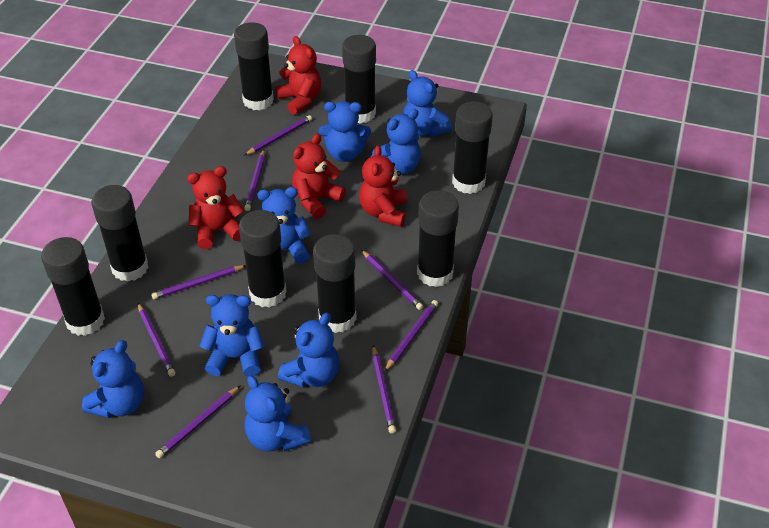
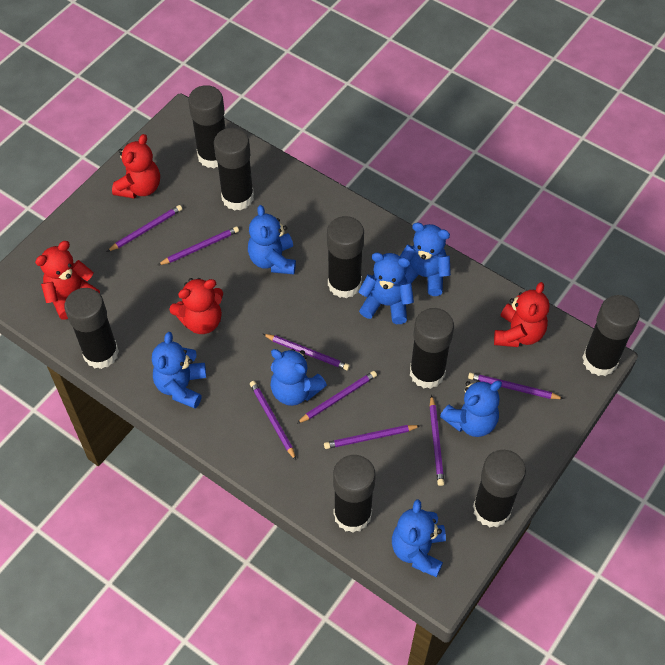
blue teddy bear: [82,340,144,418] [200,294,264,376] [245,376,311,452] [257,187,311,264] [278,313,339,388] [319,101,371,162] [371,109,421,175] [403,70,452,137] = 8 -> [152,332,206,409] [248,205,296,274] [270,349,327,406] [358,253,414,324] [392,499,446,577] [400,222,451,296] [440,380,502,437] = 7

